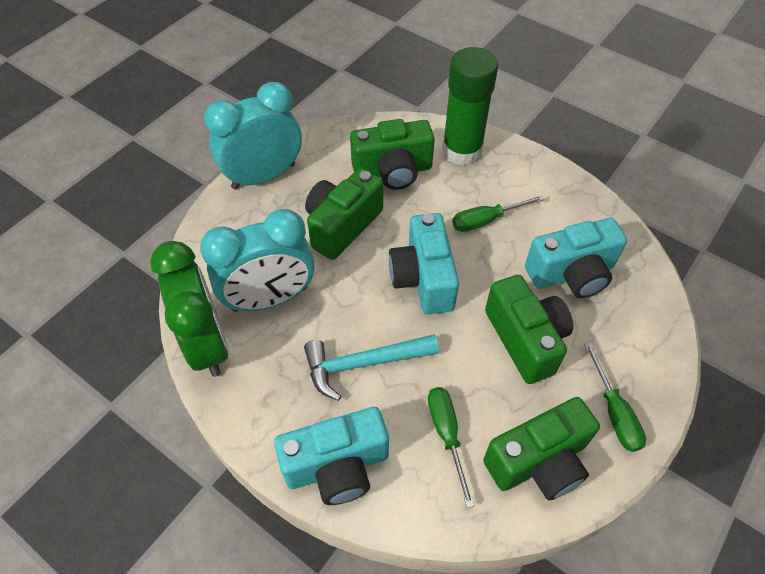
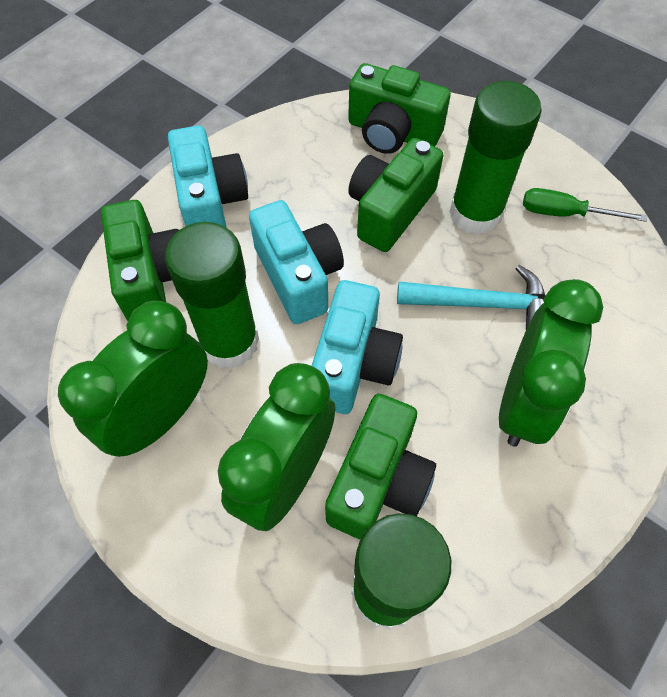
green clock: [150,241,228,377] = 1 -> [58,301,208,457] [218,363,336,531] [499,279,603,447] = 3
green glue stick: [442,47,498,166] = 1 -> [165,222,259,369] [351,513,451,630] [449,81,542,235] = 3
green screwdriver: [428,387,475,508] [452,195,545,232] [584,342,646,452] = 3 -> [523,188,647,222] = 1
turquoise clock: [200,209,315,312] [204,82,302,189] = 2 -> none = 0

